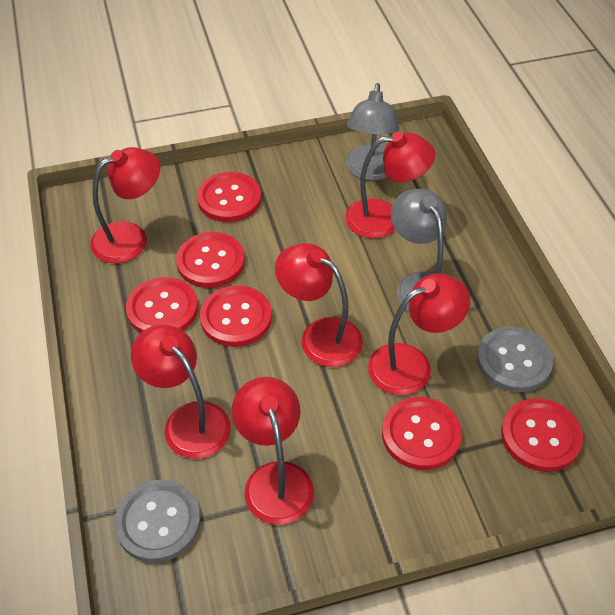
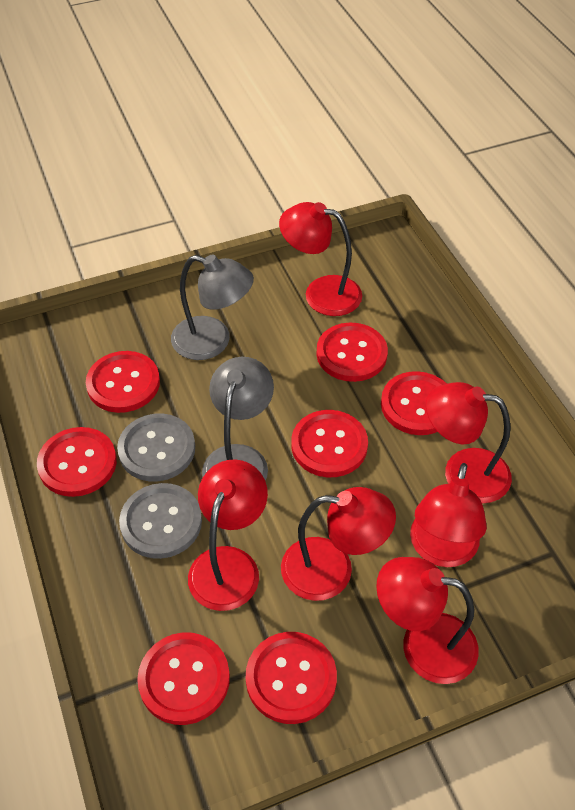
red button: [126,277,198,333] [176,232,245,288] [197,172,261,222] [200,285,272,347] [382,397,462,470] [501,398,583,472] = 6 -> [37,427,117,497] [86,351,160,413] [137,632,230,725] [246,632,337,724] [291,410,368,477] [316,322,388,382] [381,371,447,435] = 7

